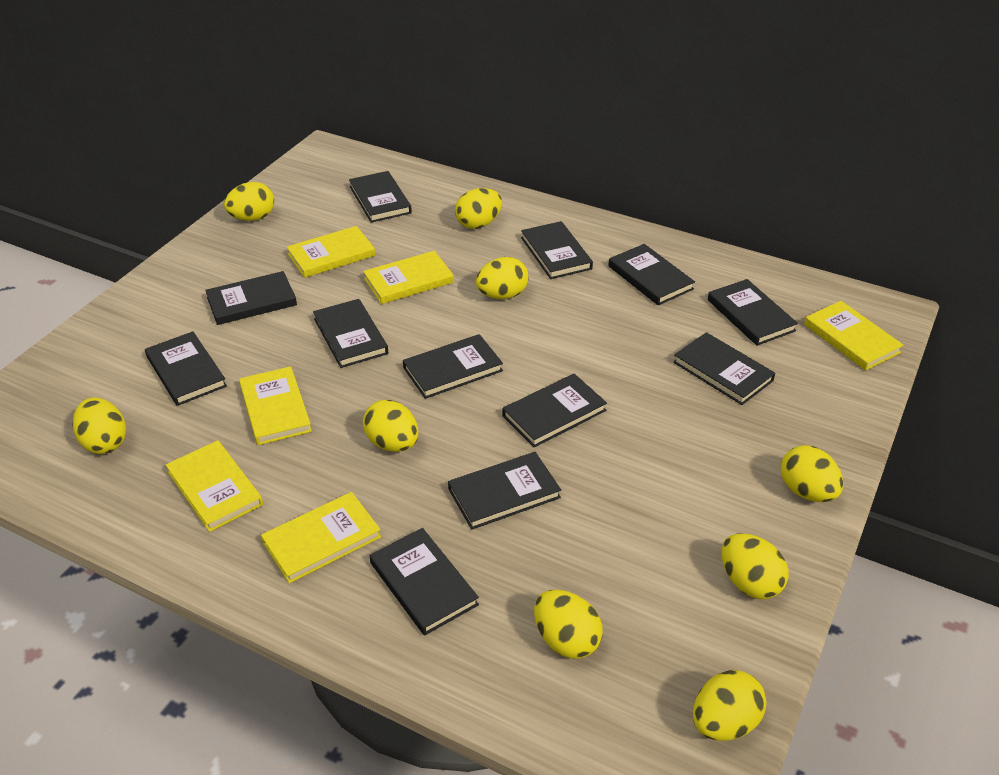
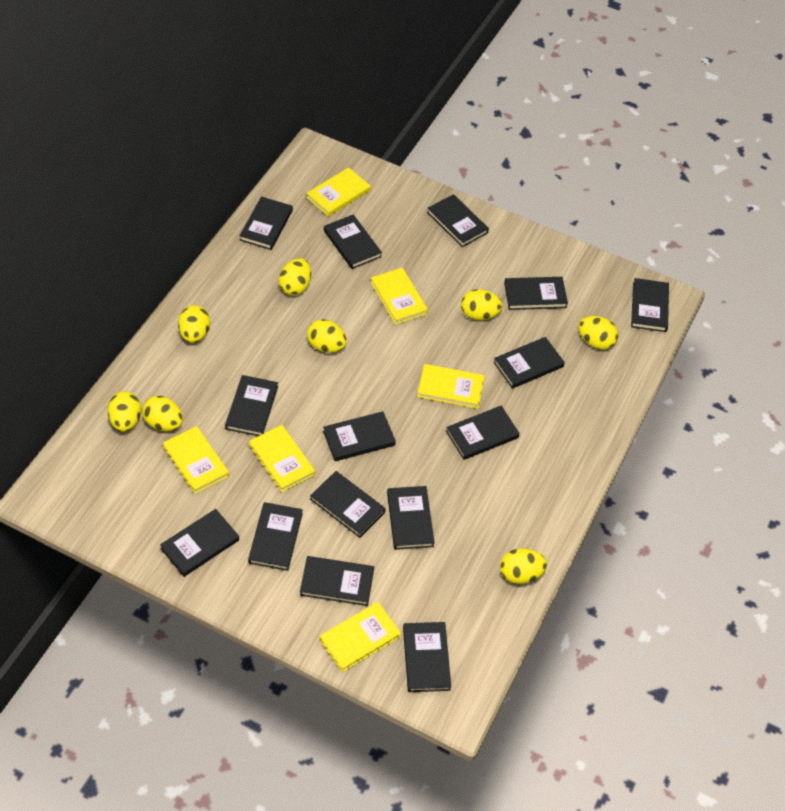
black book: [145,331,227,406] [205,271,297,325] [313,299,388,368] [349,171,412,223] [370,528,479,636] [403,334,503,399] [448,452,561,530] [502,374,607,447] [521,221,593,279] [608,244,695,305] [673,332,775,405] [708,279,798,346] = 12 -> [160,509,239,577] [225,375,278,436] [239,197,293,250] [248,502,303,571] [300,556,374,606] [310,471,386,538] [323,411,396,461] [324,214,382,269] [387,486,435,550] [403,622,451,692] [427,194,489,247] [446,406,520,460] [493,337,565,389] [504,277,568,310] [631,278,669,332] = 15
yellow egg: [73,398,126,454] [224,182,274,221] [363,400,419,452] [455,188,502,229] [476,257,529,299] [534,590,603,659] [693,670,766,741] [722,534,789,599] [781,445,843,502] = 9 -> [107,391,142,432] [142,396,183,431] [178,305,210,343] [279,258,311,296] [307,319,347,353] [461,289,503,320] [500,548,547,584] [578,316,618,350] = 8

